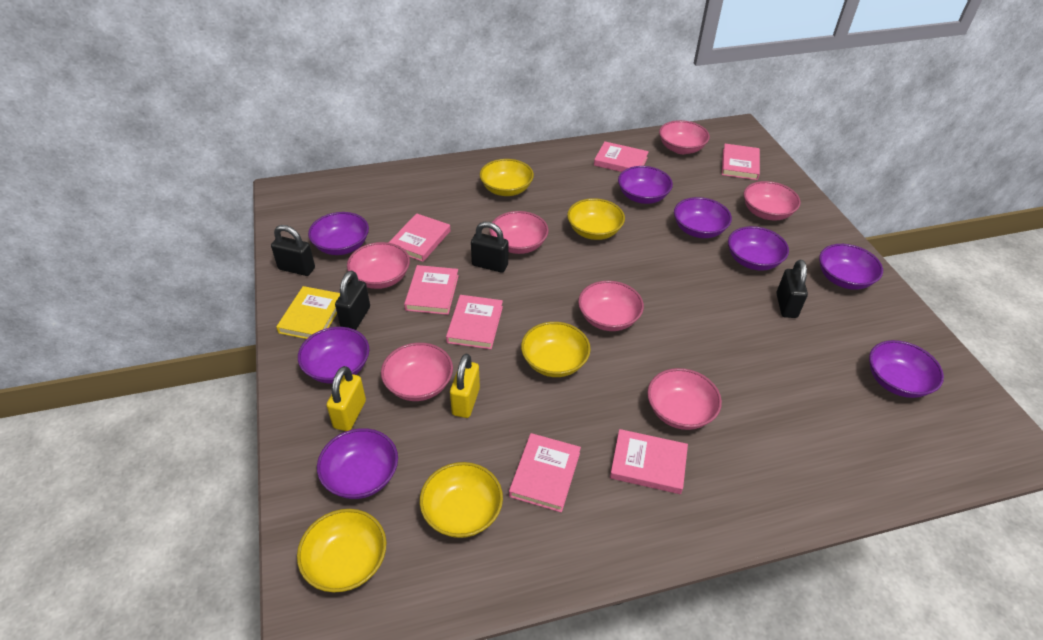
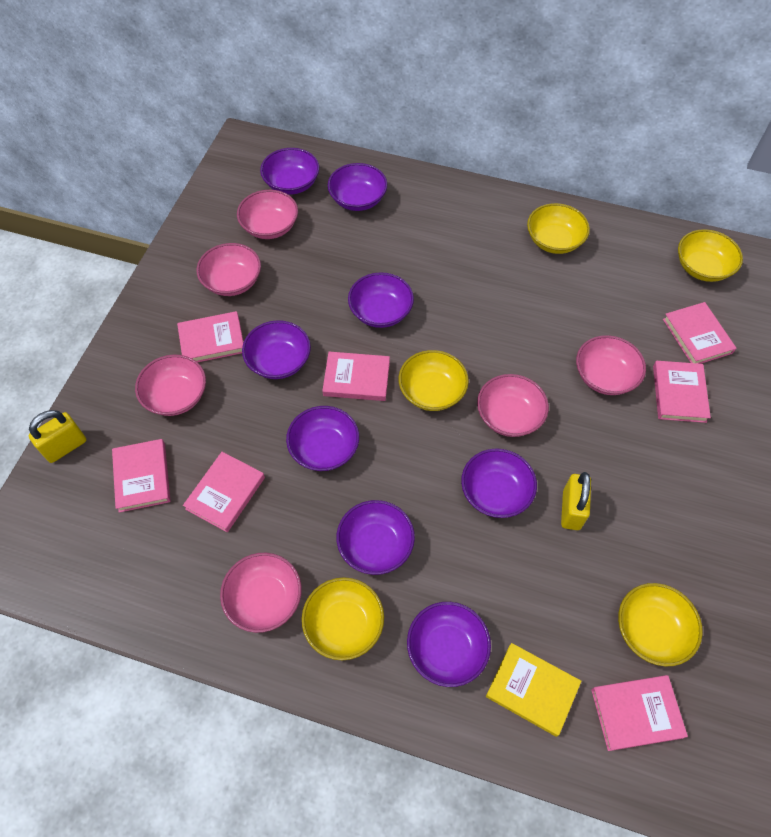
black padlock: [271,225,315,276] [335,271,370,330] [471,222,508,273] [776,260,808,318] = 4 -> none = 0
pink bowl: [347,242,410,289] [381,343,453,401] [490,211,549,254] [578,281,644,331] [647,368,722,430] [659,120,710,154] [744,181,801,220] = 7 -> [135,355,206,416] [196,243,261,296] [220,553,302,633] [237,190,298,239] [477,374,549,437] [576,335,646,395] = 6

